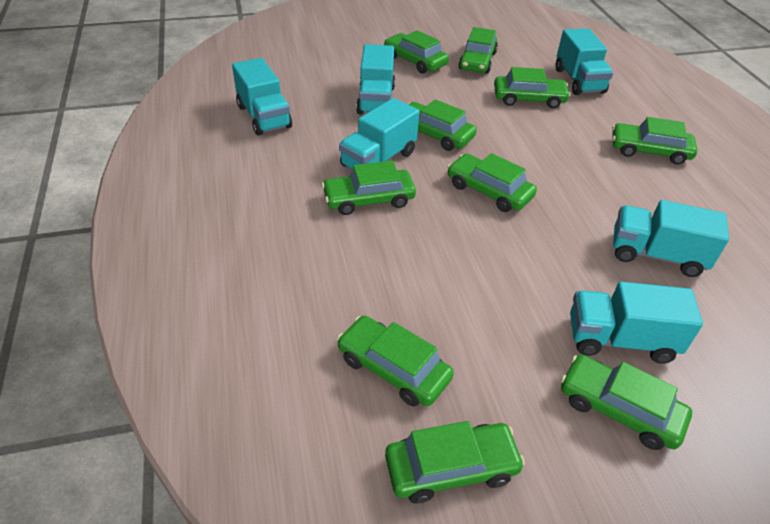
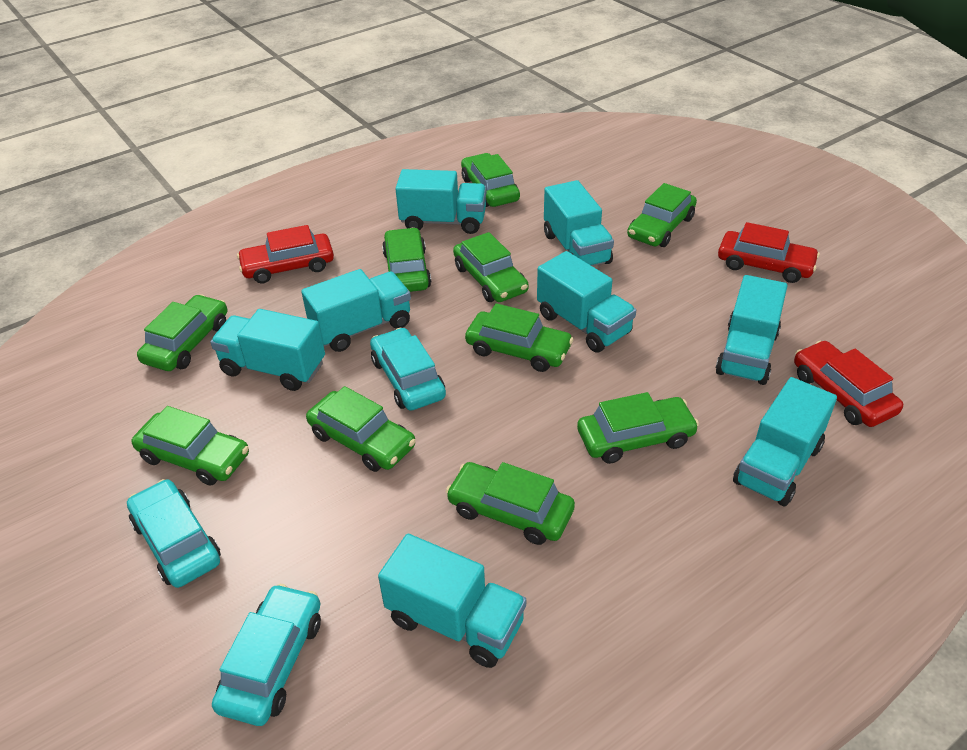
red car: none = 0 -> [237,225,334,283] [718,222,820,283] [794,341,903,427] = 3
turquoise car: none = 0 -> [127,479,221,588] [212,584,321,726] [370,328,446,411] = 3
turquoise truck: [232,58,292,136] [339,98,419,170] [356,44,395,114] [555,28,613,95] [570,282,703,364] [613,200,729,277] = 6 -> [210,309,325,391] [301,269,411,352] [378,534,526,668] [396,169,487,234] [537,251,636,353] [544,180,614,266] [716,275,787,385] [733,377,837,507] = 8

